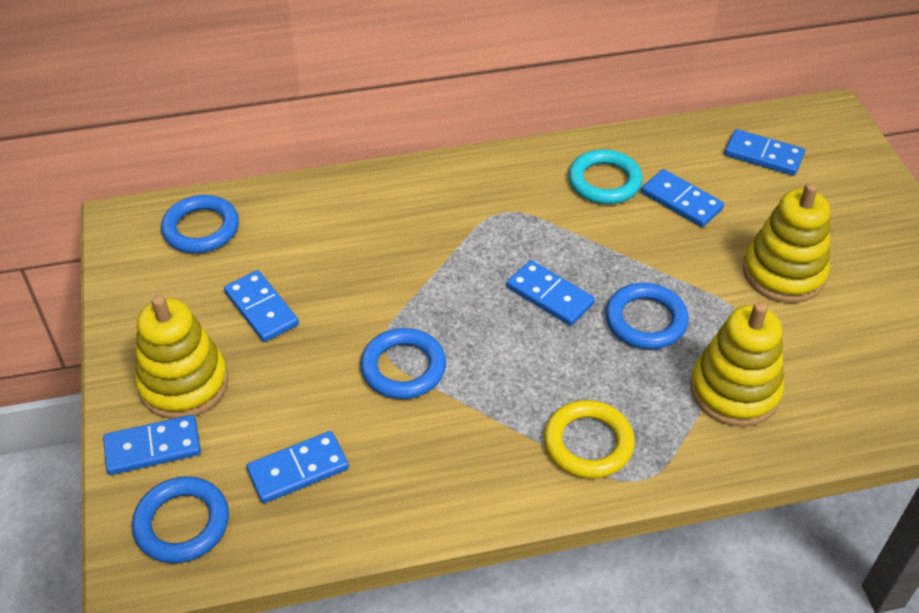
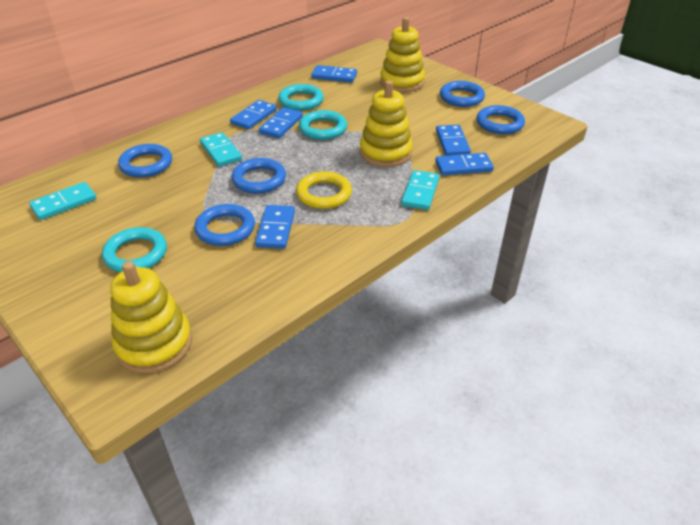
blue ring: [132,476,229,563] [161,195,239,253] [360,328,446,399] [605,283,689,349] = 4 -> [118,144,172,178] [194,204,255,246] [232,158,286,194] [440,81,485,107] [477,105,525,134] = 5
turquoise domino: none = 0 -> [29,182,96,220] [200,132,242,167] [401,170,439,210] = 3
turquoise ring: [568,149,643,204] = 1 -> [102,227,167,272] [278,84,324,111] [299,110,347,140] = 3

